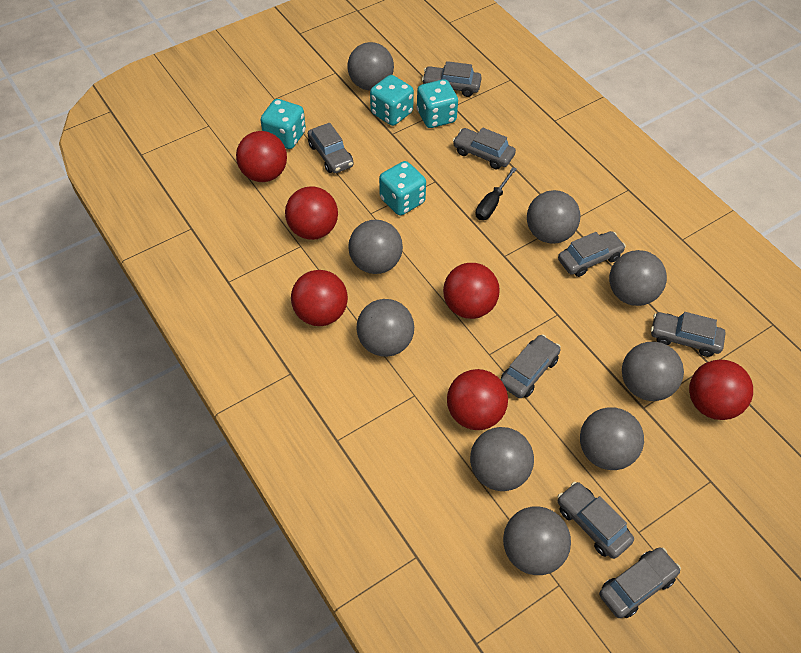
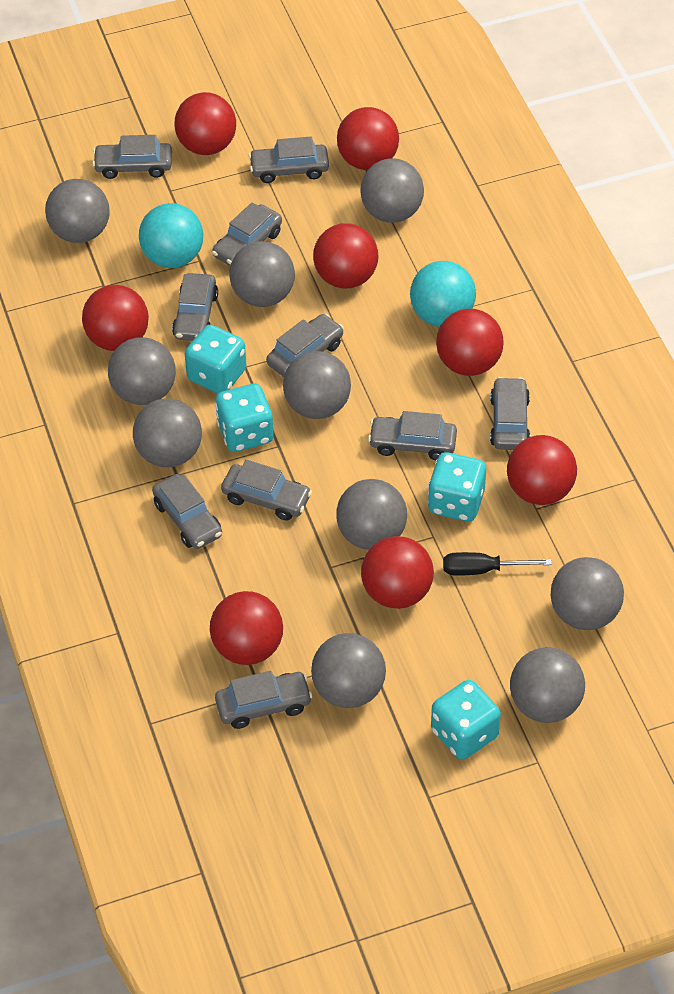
grey ball: [347,42,394,90] [348,220,403,274] [357,299,414,357] [470,427,534,491] [503,506,571,575] [527,190,580,244] [580,407,644,470] [609,250,667,306] [622,342,684,401] = 9 -> [45,179,110,243] [108,337,176,405] [133,399,202,467] [230,241,295,307] [283,351,351,419] [311,633,386,708] [337,479,407,550] [360,158,424,223] [510,647,585,723] [551,557,624,630] = 10
grey car: [308,123,354,173] [422,61,482,97] [453,127,516,170] [501,335,561,398] [558,231,626,277] [558,482,634,559] [599,548,681,618] [651,312,726,357] = 8 -> [93,135,172,179] [152,474,222,549] [172,273,218,341] [212,202,282,266] [215,671,313,729] [221,460,312,521] [249,137,329,183] [266,314,344,377] [368,411,457,460] [490,377,530,450] = 10
red ball: [236,131,287,182] [285,186,338,240] [291,270,348,326] [443,263,500,319] [447,369,508,430] [689,359,753,420] = 6 -> [82,285,149,351] [175,92,236,155] [210,591,283,665] [313,223,378,289] [337,107,399,170] [361,536,434,609] [436,309,504,376] [507,435,577,505] = 8
turquoise ball: none = 0 -> [139,203,203,268] [410,261,476,327] = 2

